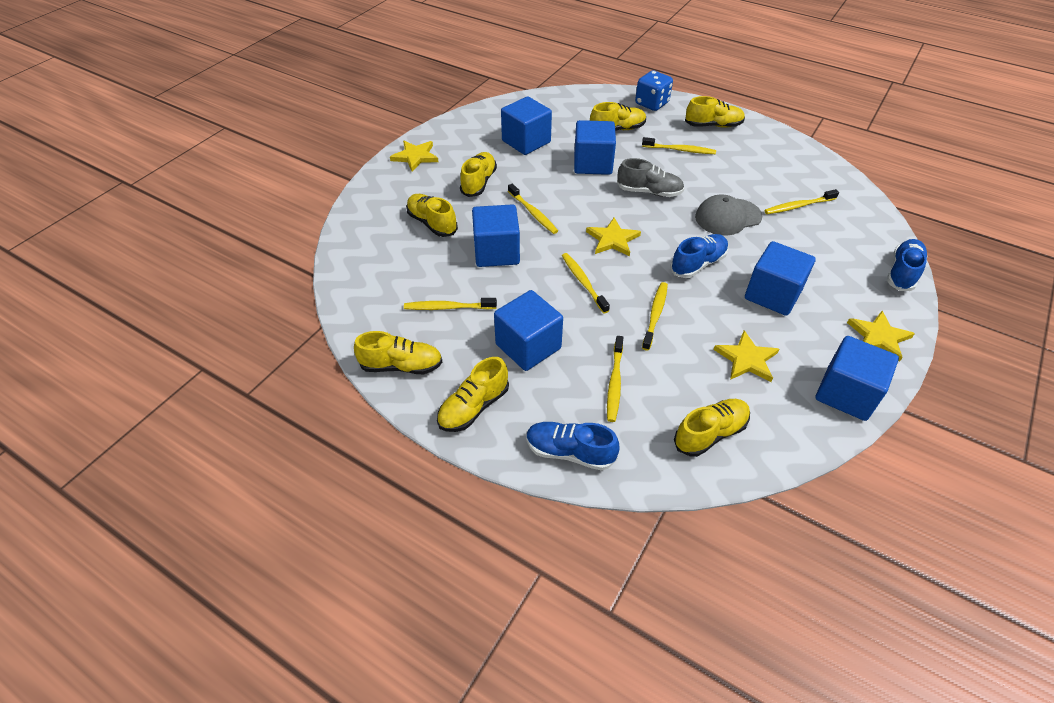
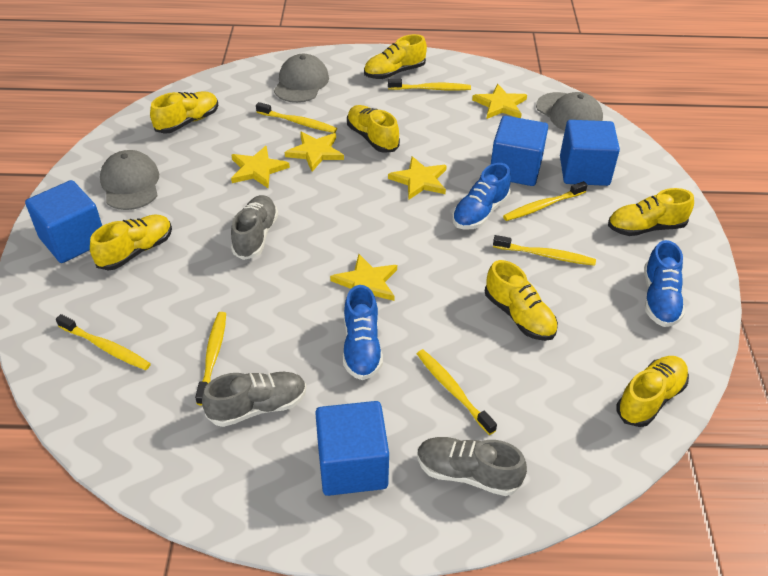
blue cube: [472,204,520,267] [494,290,563,371] [501,96,552,155] [574,120,616,175] [745,241,816,316] [816,336,899,421] = 6 -> [25,180,102,263] [315,401,389,496] [491,116,548,186] [560,120,620,186] = 4
blue dice: [635,70,673,111] = 1 -> none = 0
grey cap: [695,195,762,236] = 1 -> [100,150,159,210] [274,54,329,103] [536,92,603,131] = 3
grey shoe: [617,158,684,197] = 1 -> [202,372,306,427] [231,195,278,260] [417,437,527,496] = 3
yellow star: [390,141,439,172] [586,218,641,257] [713,330,779,382] [847,311,915,362] = 4 -> [231,146,290,188] [285,132,344,172] [330,254,397,301] [388,156,447,200] [472,84,527,119] = 5

